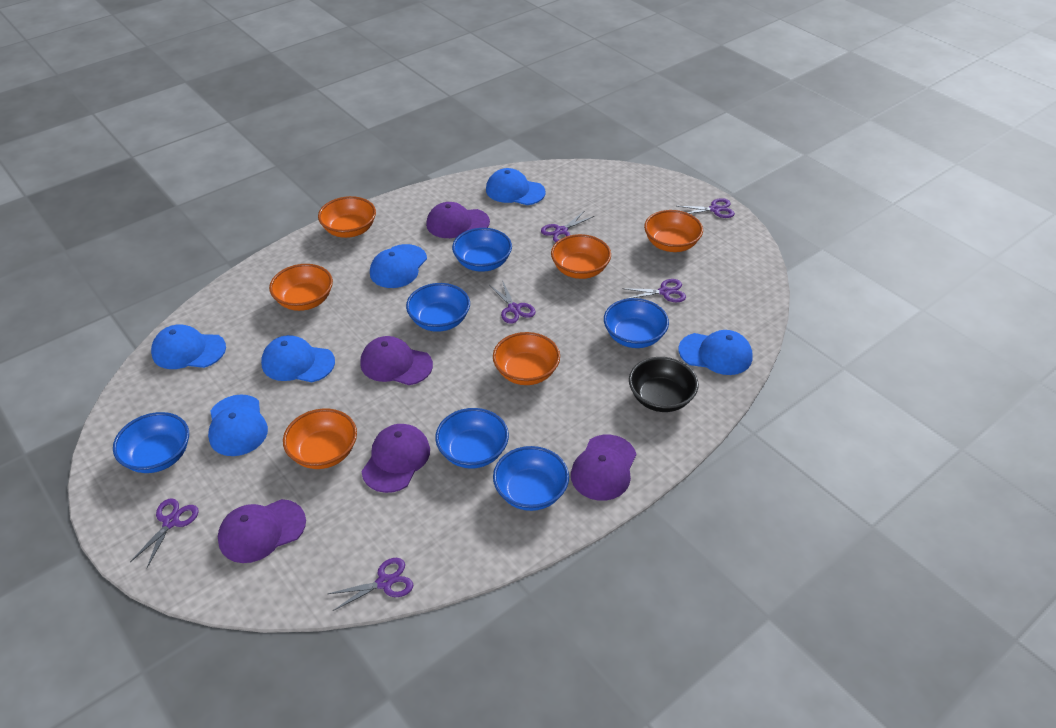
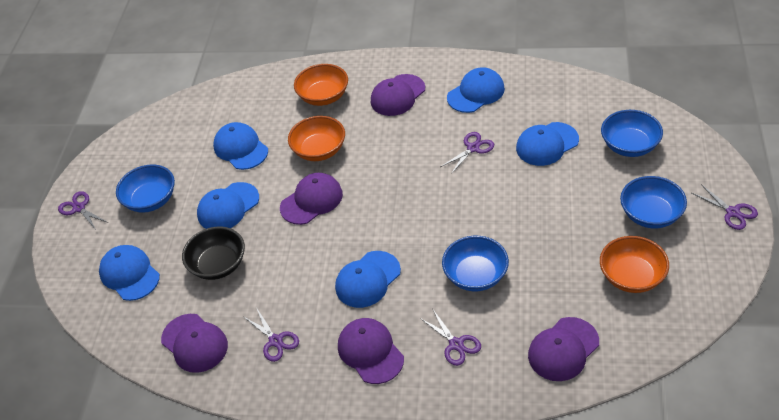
blue bowl: [113,412,189,473] [406,283,470,332] [435,408,509,469] [452,228,512,272] [493,446,569,511] [604,298,669,348] = 6 -> [116,165,175,213] [442,236,509,291] [601,110,663,157] [620,176,687,228] = 4
orange bowl: [269,264,333,311] [283,409,357,469] [318,196,376,238] [493,332,560,385] [551,234,611,279] [644,210,703,252] = 6 -> [288,116,345,161] [294,64,348,106] [600,236,669,293] = 3
purple scissors: [130,498,199,568] [328,558,414,611] [489,280,536,324] [541,211,594,242] [622,279,686,302] [677,198,735,218] = 6 -> [58,191,108,230] [244,309,299,362] [420,310,481,366] [440,132,494,174] [692,184,758,230] = 5

